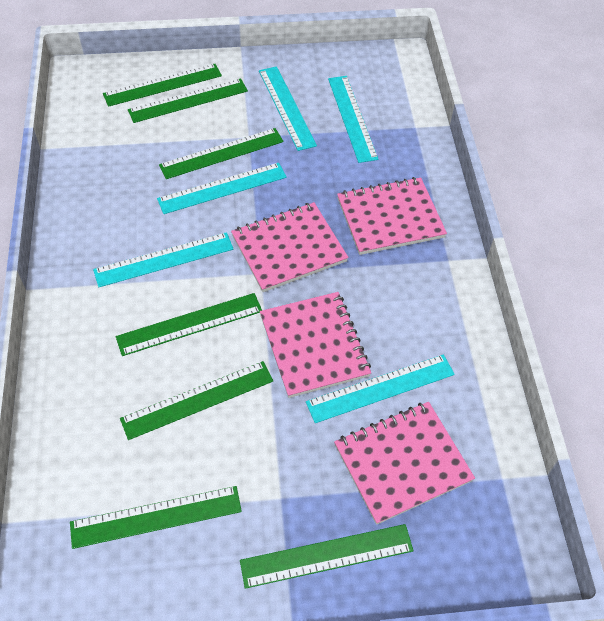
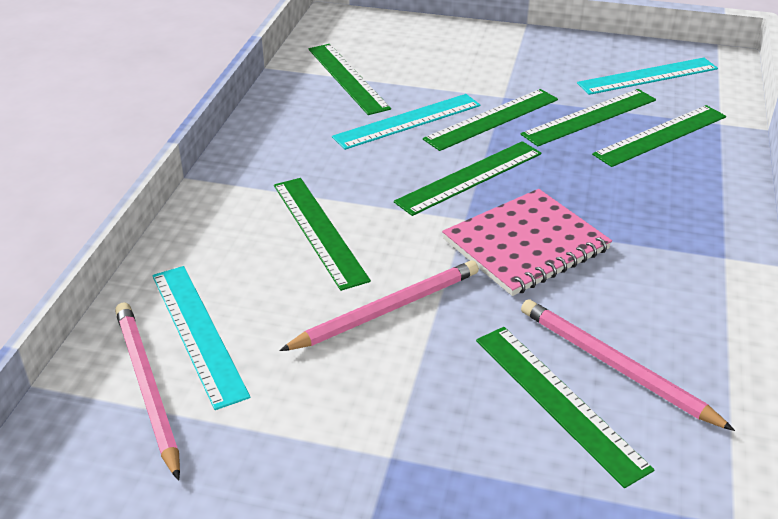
pink notebook: [231,202,349,292] [260,292,371,398] [334,402,475,525] [337,177,447,255] = 4 -> [442,189,612,296] = 1
pink pencil: none = 0 -> [115,302,180,480] [279,260,479,351] [521,299,735,431] = 3
turquoise ruler: [93,232,234,287] [157,163,287,214] [259,66,317,151] [306,354,455,423] [328,76,378,163] = 5 -> [152,266,251,410] [332,94,480,150] [577,58,718,95] = 3

